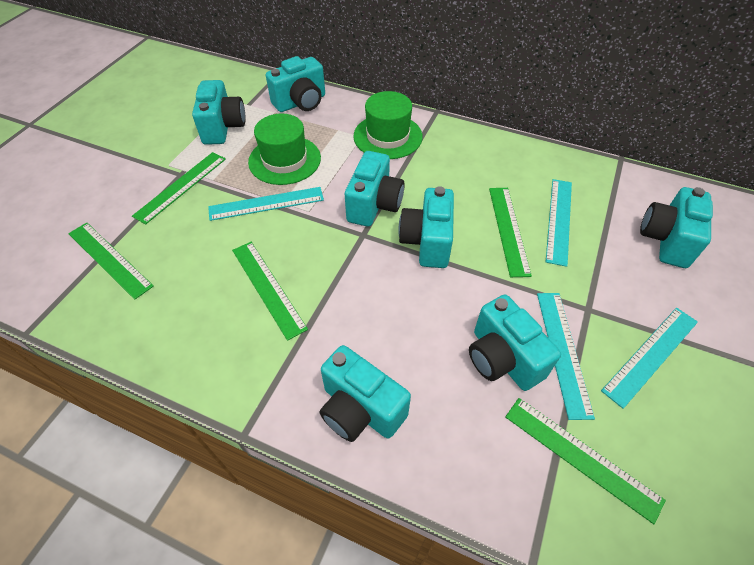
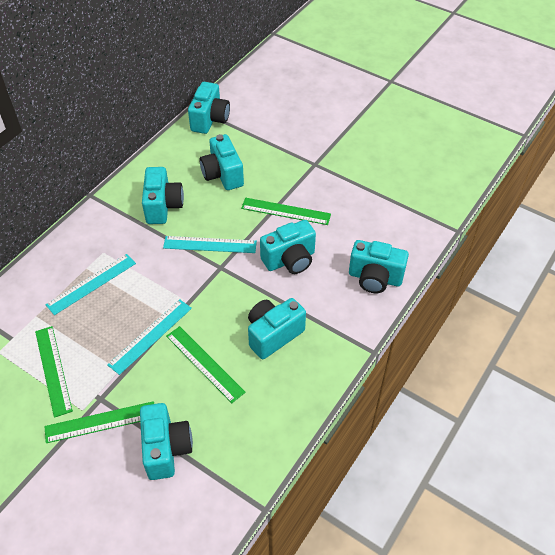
green hat: [248,114,321,185] [353,91,423,159] = 2 -> none = 0
green ruler: [68,223,154,300] [132,152,226,225] [232,242,308,341] [489,188,532,277] [505,398,666,524] = 5 -> [35,326,73,418] [44,401,154,443] [166,326,246,403] [241,198,331,225] = 4
turquoise ruler: [208,187,324,221] [537,293,595,420] [546,179,572,267] [601,308,698,409] = 4 -> [45,254,136,315] [107,299,192,375] [163,236,257,253] = 3

